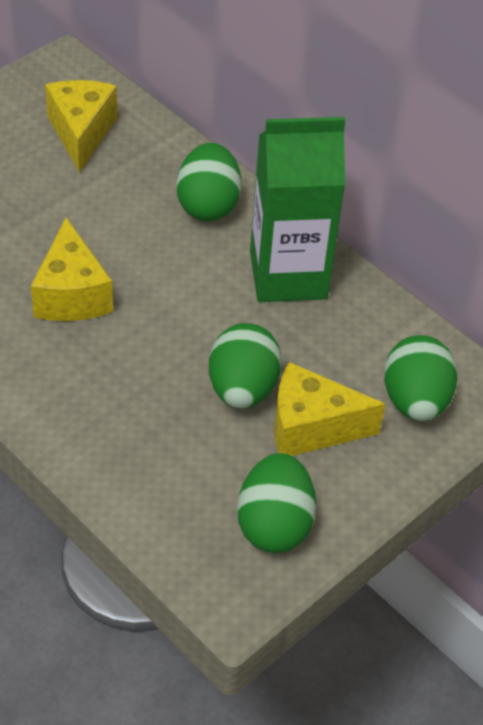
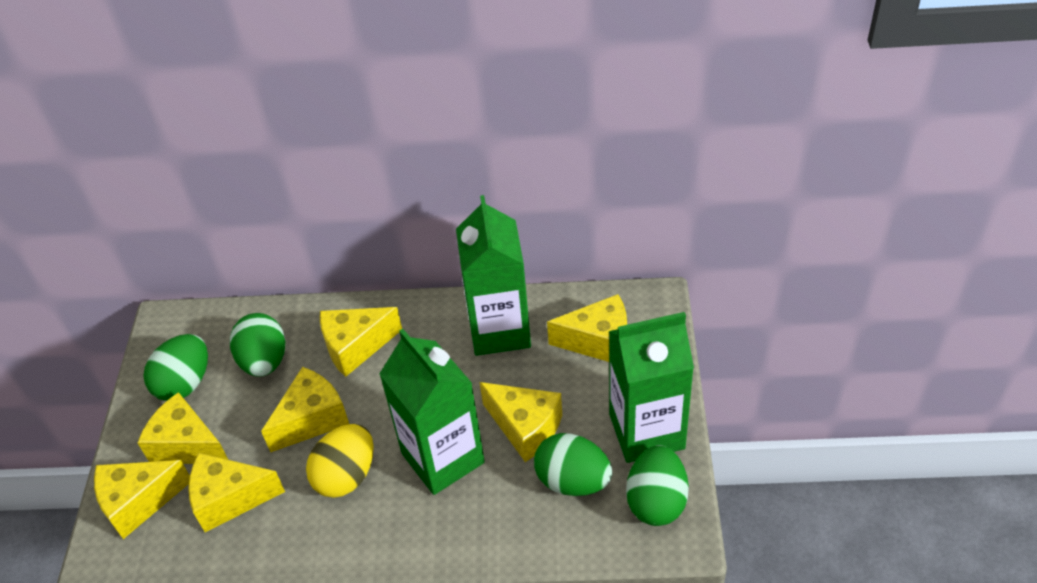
green carton: [250,117,345,302] = 1 -> [379,329,485,495] [456,195,531,356] [609,312,694,463] = 3
yellow cheese: [31,218,113,321] [45,80,117,173] [274,362,386,456] = 3 -> [94,460,190,539] [137,392,228,464] [188,453,285,532] [261,367,349,452] [320,307,402,377] [479,382,562,462] [547,294,627,362] = 7
yellow egg: none = 0 -> [306,424,374,498] = 1

